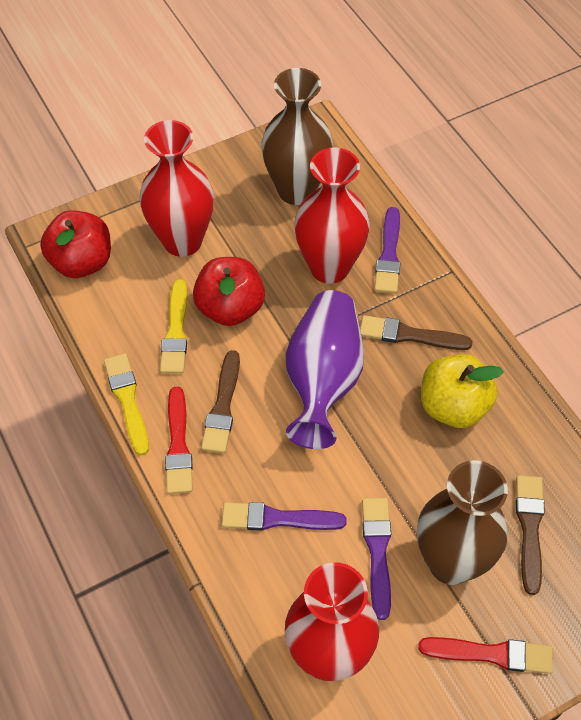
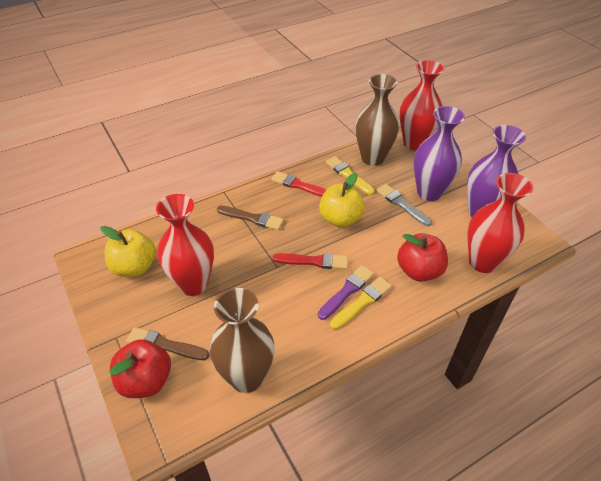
brown brush: [201,350,240,453] [360,315,472,350] [516,475,545,595] = 3 -> [126,327,209,360] [217,206,284,230] = 2
grey brush: none = 0 -> [376,184,432,226] = 1
purple brush: [222,502,347,531] [362,498,391,620] [374,207,400,294] = 3 -> [318,265,374,320] = 1
purple vase: [286,290,364,449] = 1 -> [414,106,465,201] [467,125,526,217] = 2
yellow apple: [421,354,504,428] = 1 -> [100,226,156,277] [319,172,365,228] = 2

